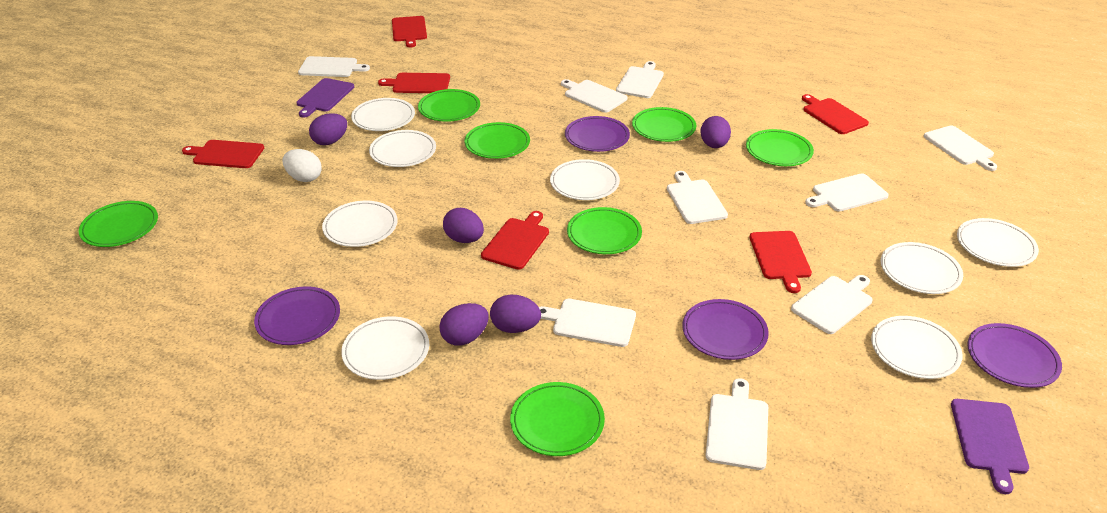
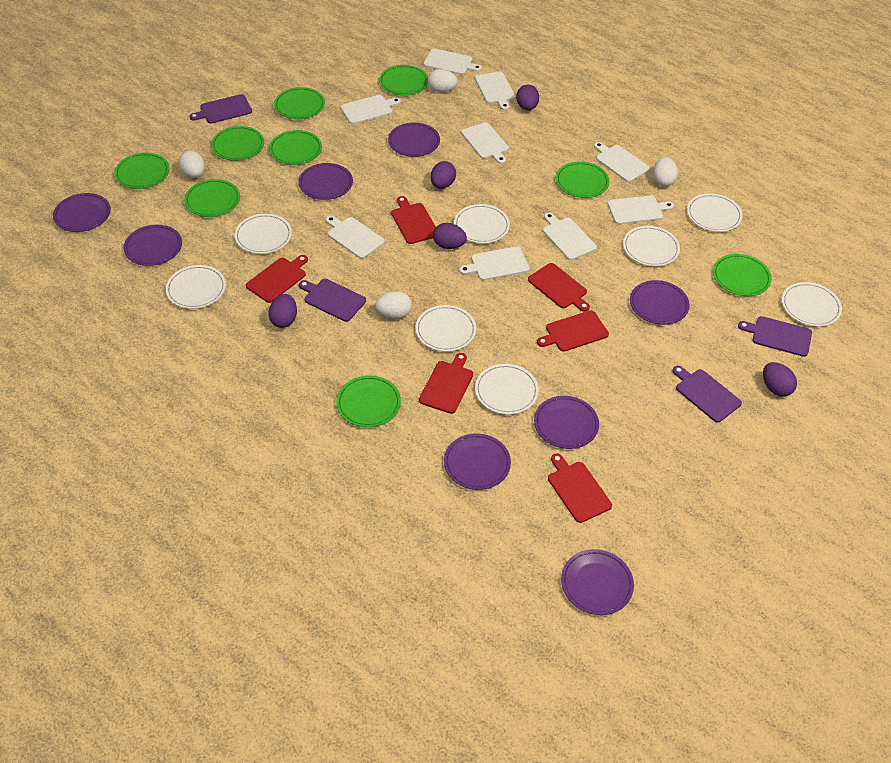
green plate: [79,201,158,247] [418,89,480,122] [464,122,530,159] [510,382,605,456] [567,207,642,254] [632,107,696,142] [746,129,814,166] = 7 -> [114,153,170,189] [184,179,240,217] [211,126,264,161] [269,130,322,165] [274,87,325,119] [336,375,401,427] [379,65,428,96] [556,161,609,198] [713,254,772,296] = 9
purple cutting board: [297,78,354,117] [951,399,1029,494] = 2 -> [190,94,252,124] [299,279,366,322] [673,366,742,423] [738,316,812,357] = 4
purple plate: [254,286,340,345] [565,116,630,152] [682,299,769,360] [967,323,1062,388] = 4 -> [53,193,111,232] [123,225,182,266] [299,163,353,200] [388,122,440,157] [444,434,511,490] [534,396,599,449] [561,549,634,615] [630,280,690,325] = 8
white egg: [282,149,322,182] = 1 -> [179,151,205,178] [375,291,412,319] [428,69,458,92] [653,157,678,187] = 4

